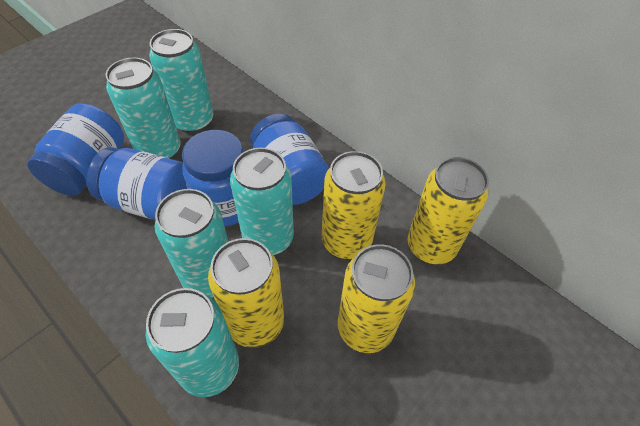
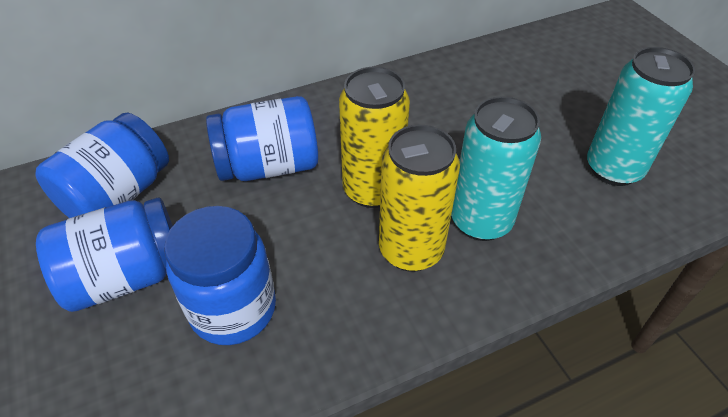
turquoise can: [105,58,181,159] [146,288,239,397] [149,29,213,133] [155,189,229,298] [230,148,294,255] = 5 -> [451,96,541,241] [587,47,695,186] = 2
yellow can: [208,238,284,348] [322,151,386,259] [338,244,415,353] [408,157,489,264] = 4 -> [339,67,410,208] [379,125,460,272] = 2

